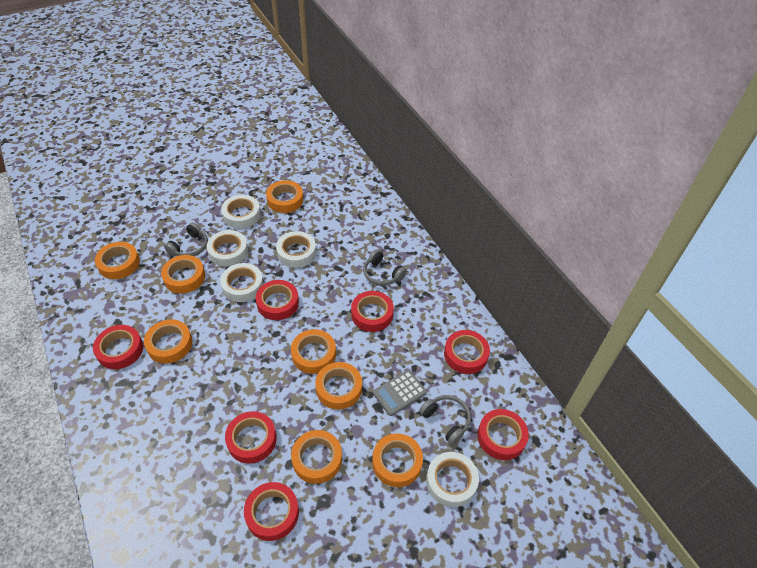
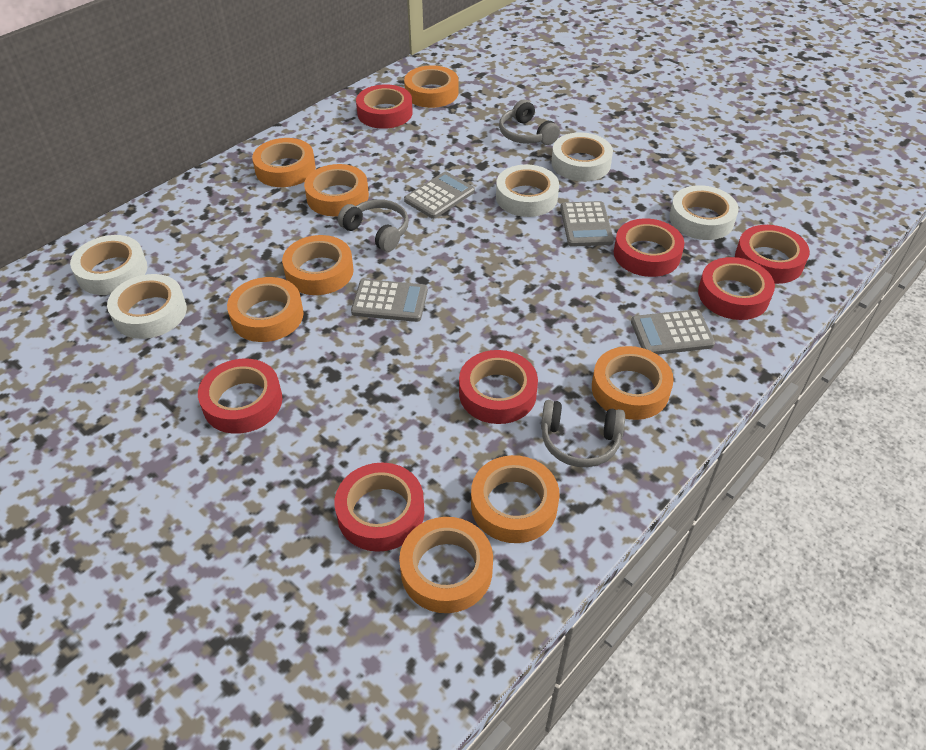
grey calculator: [373,370,427,416] = 1 -> [351,279,428,322] [404,171,475,219] [560,201,614,247] [631,309,715,355] = 4

